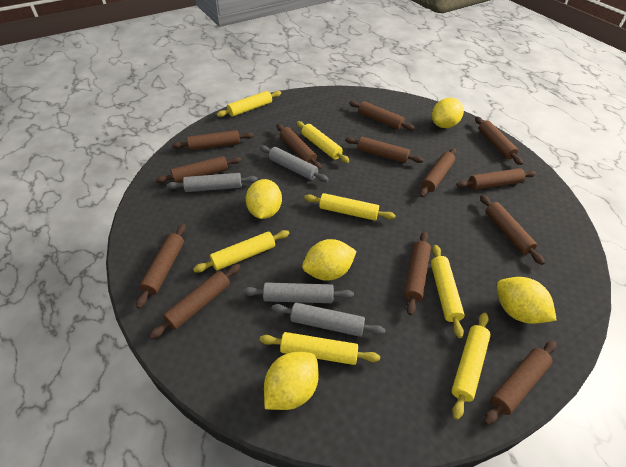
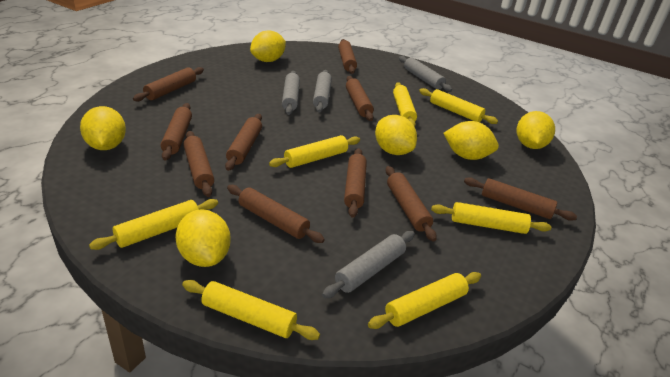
brown rolling pin: [136,224,186,309] [149,264,241,339] [155,156,242,183] [172,130,254,151] [277,124,322,170] [345,137,424,163] [349,101,415,131] [404,231,431,315] [420,148,456,197] [456,168,536,190] [475,117,523,165] [480,195,545,265] [484,341,556,425] = 13 -> [133,67,204,102] [161,103,192,160] [183,131,214,197] [225,114,262,171] [227,185,325,243] [338,39,357,74] [344,148,367,218] [346,76,374,121] [386,166,437,241] [464,177,577,221] = 10
yellow lemon: [246,179,282,219] [264,352,319,410] [302,239,357,281] [432,98,464,128] [497,277,557,324] = 5 -> [80,106,126,150] [176,209,231,267] [250,30,286,62] [375,115,417,155] [444,121,499,160] [517,111,555,149] = 6

